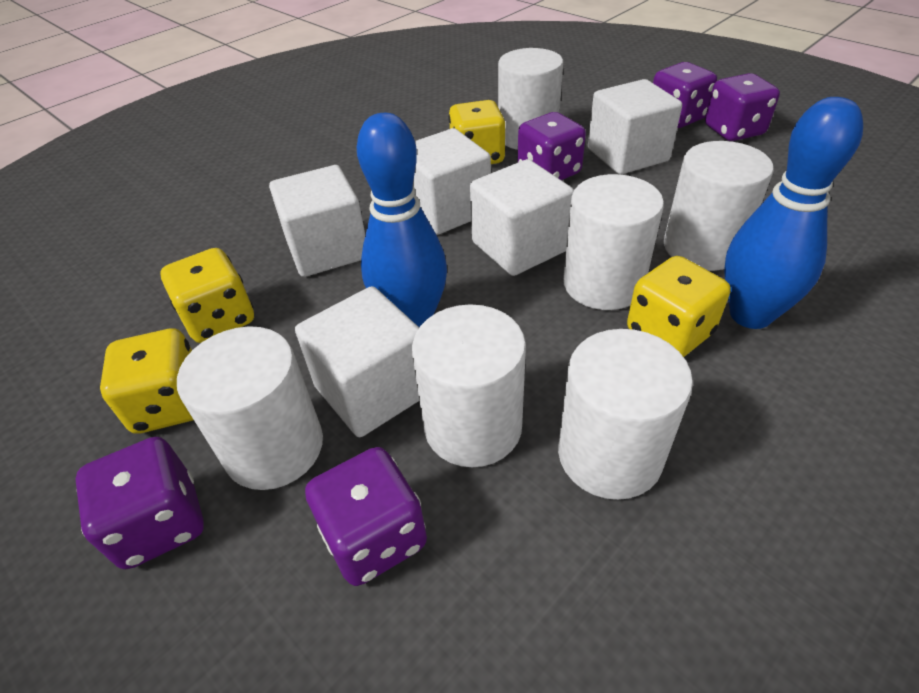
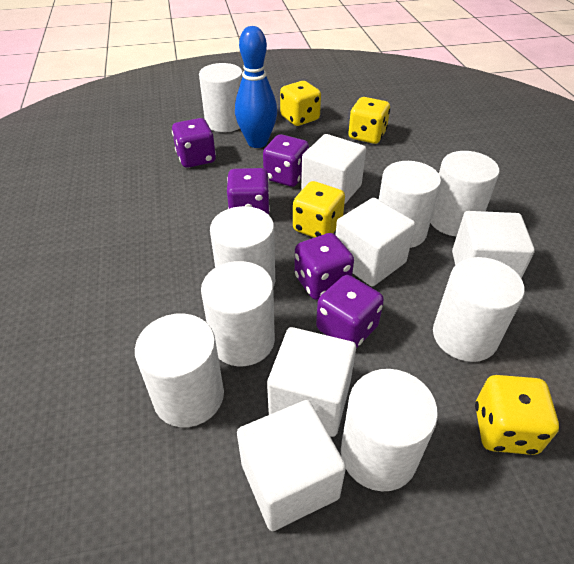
blue bowling pin: [357,113,447,327] [724,97,863,329] = 2 -> [235,26,277,148] = 1
white cylinder: [177,326,323,490] [412,304,526,467] [498,48,563,150] [558,329,693,500] [563,174,664,310] [664,141,774,271] = 6 -> [135,314,224,427] [199,63,243,132] [201,261,275,366] [210,206,275,287] [341,369,438,491] [379,161,441,248] [430,151,499,236] [433,257,525,362] = 8

